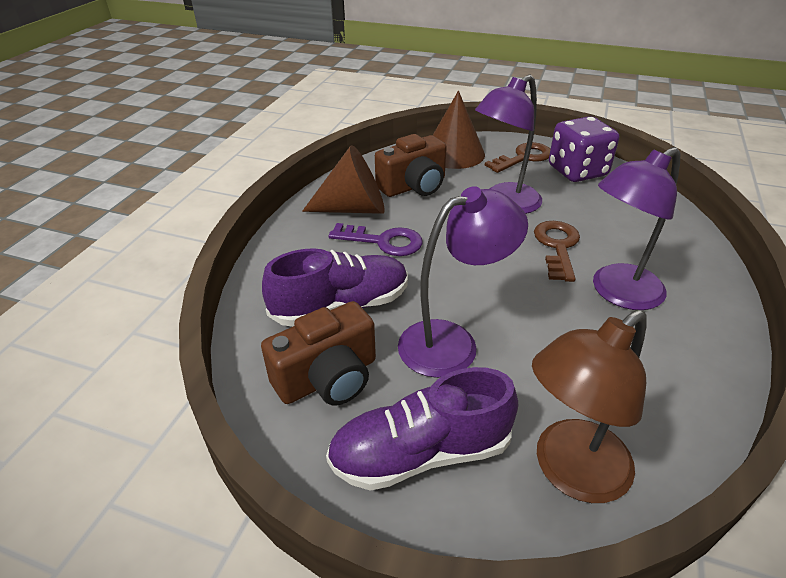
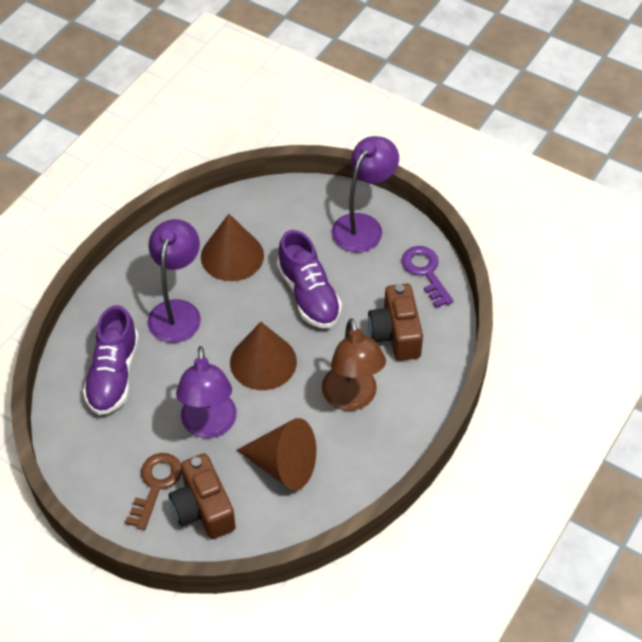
brown cone: [302,145,385,214] [433,91,485,169] = 2 -> [201,214,264,281] [230,322,297,390] [237,418,316,490] = 3
brown key: [485,142,550,173] [534,221,580,282] = 2 -> [125,453,182,530] = 1
purple dice: [549,116,619,182] = 1 -> none = 0

